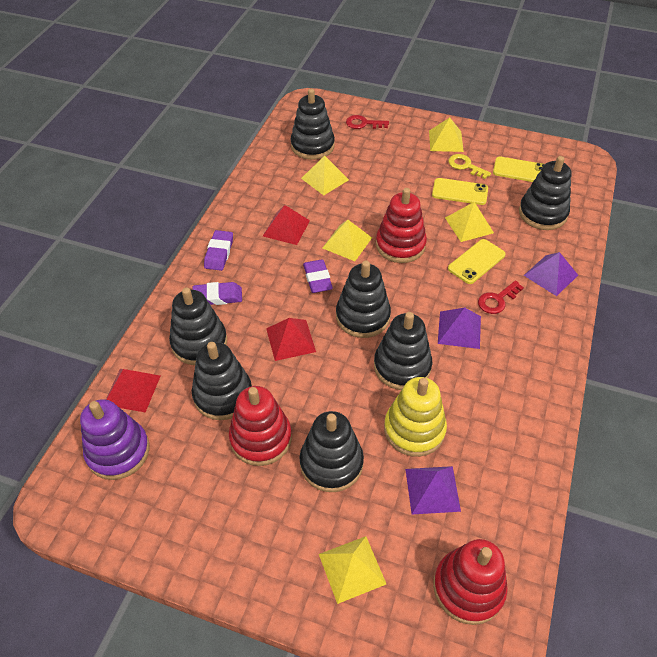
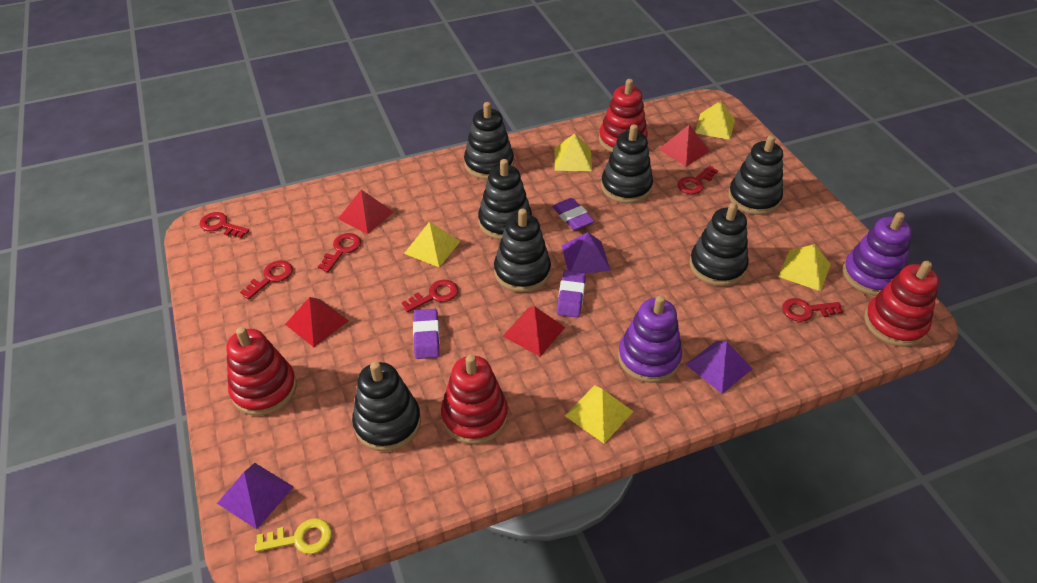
purple stacking toy: [80,399,150,480] = 1 -> [618,295,682,383] [843,212,912,296] = 2
red key: [346,115,389,129] [478,281,524,314] = 2 -> [199,212,249,238] [240,260,293,300] [318,233,361,272] [402,280,458,312] [678,165,718,194] [782,298,843,322] = 6
red pyramid: [106,369,160,413] [263,205,310,245] [266,318,316,361] = 3 -> [285,297,348,347] [338,190,394,234] [503,306,565,357] [659,125,710,166] = 4
red stacking toy: [229,386,292,466] [376,188,427,263] [433,539,508,625] = 3 -> [226,327,297,416] [441,355,508,444] [599,79,648,153] [864,260,939,347] = 4
yellow phone: [432,178,488,205] [448,239,506,284] [493,156,545,182] = 3 -> none = 0
yellow stacking toy: [384,377,447,457] = 1 -> none = 0

